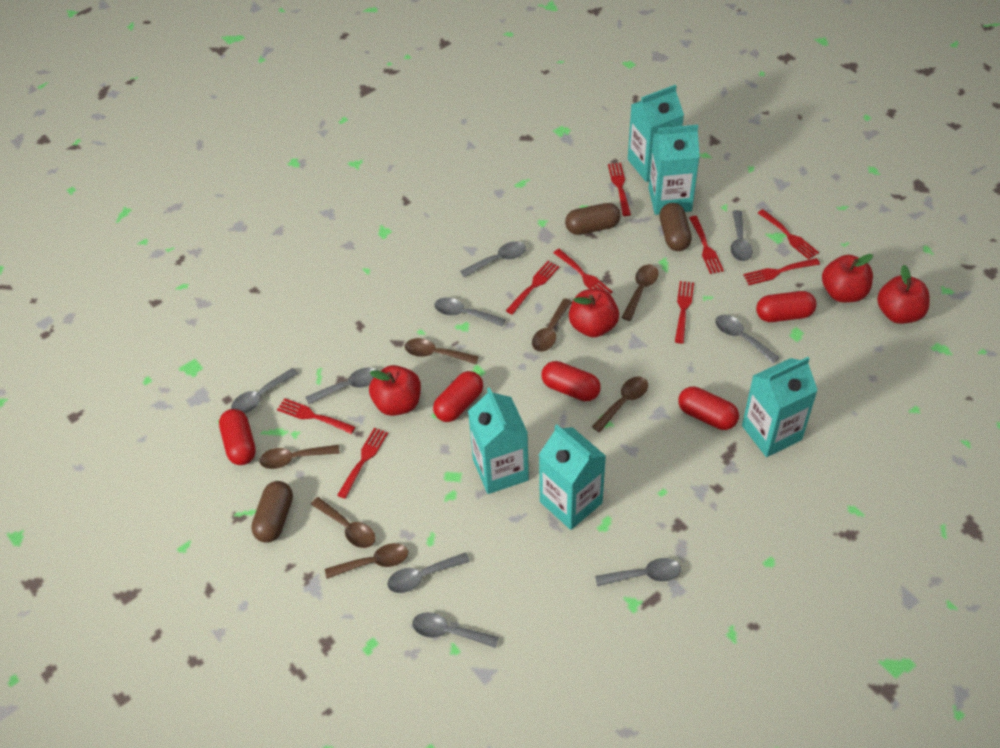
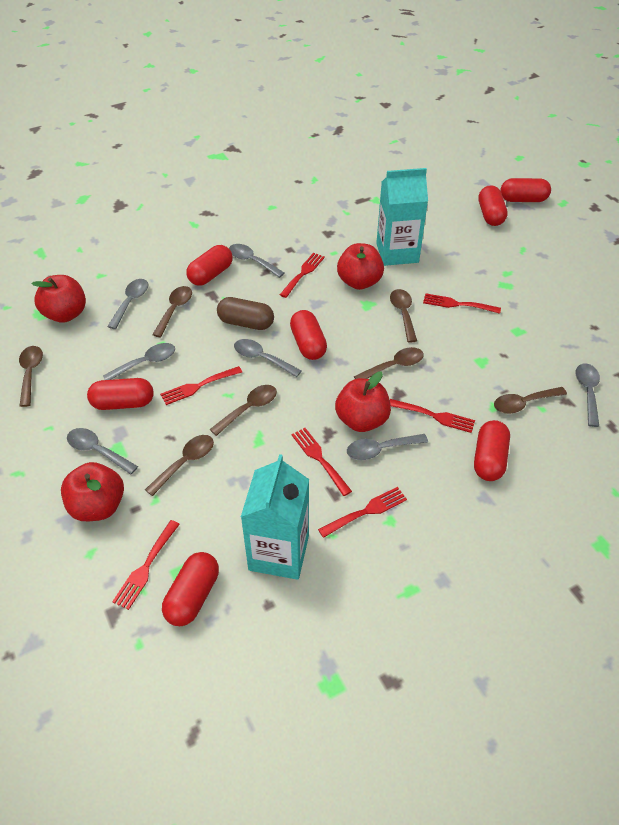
brown capsule: [251,481,293,543] [565,203,621,235] [659,203,692,251] = 3 -> [217,297,274,330] = 1
grey spoon: [231,368,298,414] [306,367,377,404] [387,553,469,593] [412,612,499,648] [434,297,506,327] [460,241,526,277] [595,558,681,586] [715,315,780,364] [731,210,752,261] = 9 -> [67,428,138,475] [103,343,175,380] [107,279,148,329] [229,244,285,278] [234,339,302,377] [347,434,428,460] [576,363,600,427] = 7
red capsule: [219,409,256,465] [433,371,483,422] [541,361,601,402] [678,386,739,430] [756,291,817,322] = 5 -> [87,378,153,410] [162,552,219,626] [186,245,233,286] [290,310,327,360] [474,420,510,481] [478,185,508,226] [500,178,551,202] = 7
red fork: [277,398,355,434] [337,427,388,499] [506,261,559,315] [553,249,613,293] [608,163,631,216] [675,281,694,344] [689,216,724,274] [743,258,820,285] [758,209,819,260] = 9 -> [112,520,180,610] [160,366,242,405] [280,253,325,298] [291,428,352,496] [318,487,407,538] [390,399,475,433] [423,293,501,314] = 7
turquoise carton: [468,387,529,494] [539,424,606,530] [628,85,684,182] [649,125,700,215] [742,357,818,457] = 5 -> [241,454,309,580] [376,168,428,266] = 2

